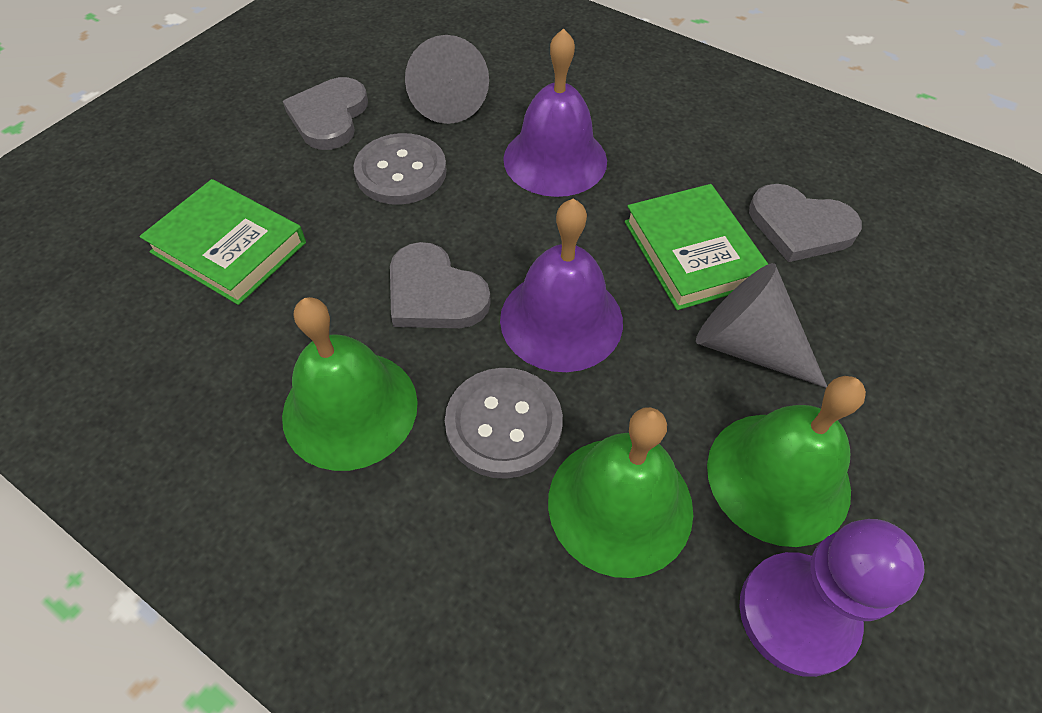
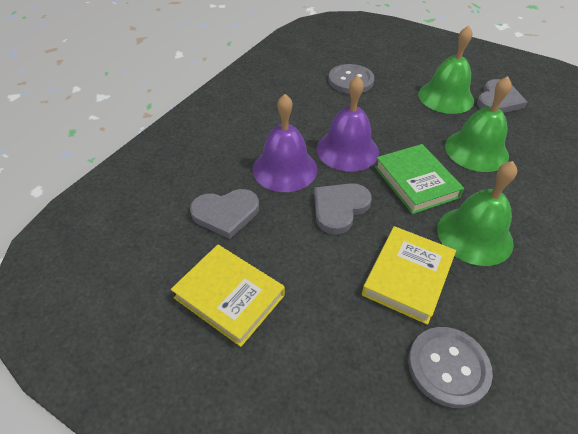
green book: [139,179,306,305] [625,184,768,310] = 2 -> [375,144,464,214] = 1
grey cone: [405,35,489,124] [696,263,827,388] = 2 -> none = 0
purple pawn: [739,519,925,677] = 1 -> none = 0
yellow book: none = 0 -> [171,245,285,347] [362,226,456,325] = 2

